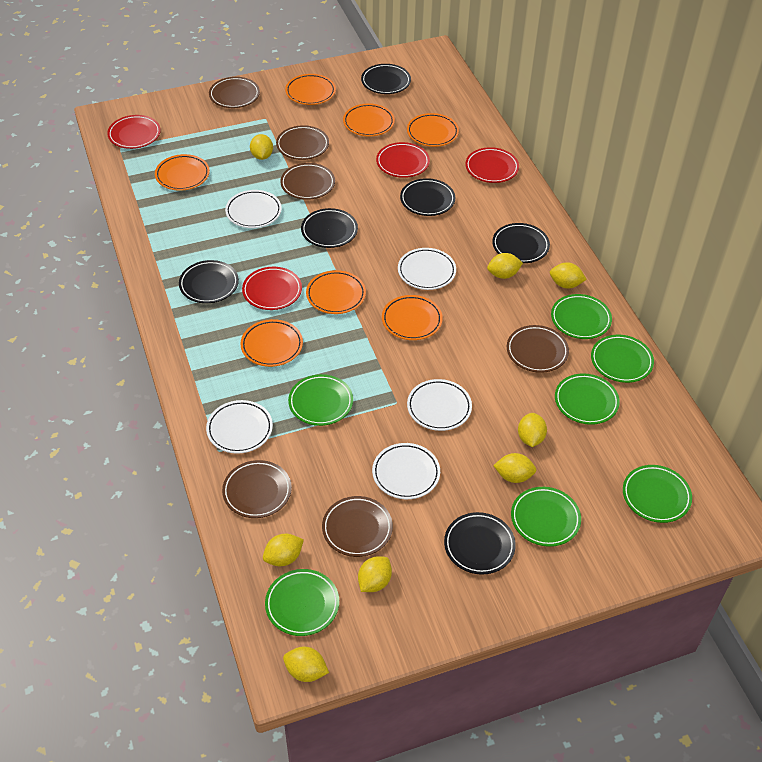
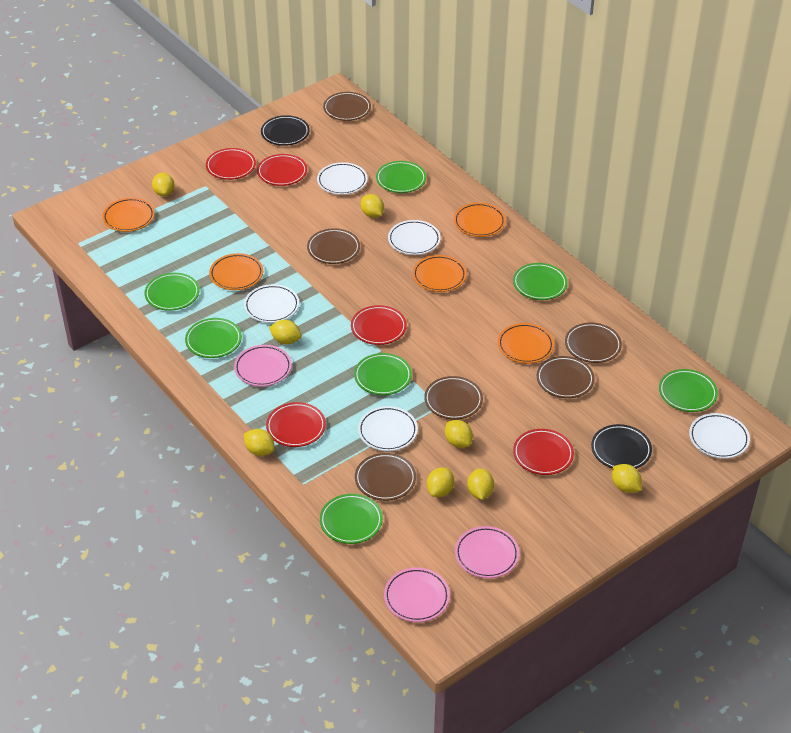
black plate: [179,260,239,303] [301,208,358,248] [361,64,411,94] [400,178,455,216] [444,512,516,575] [492,223,550,263] = 6 -> [261,115,310,146] [591,424,652,469] = 2
orange plate: [155,154,210,191] [240,319,303,367] [285,74,336,105] [306,270,366,314] [343,103,395,136] [382,295,443,340] [407,113,459,147] = 7 -> [102,198,155,232] [209,253,263,290] [413,255,467,292] [454,203,506,237] [498,323,554,364] = 5
pink plate: none = 0 -> [234,345,292,386] [384,567,450,622] [455,526,519,578] = 3
red plate: [107,115,161,149] [242,267,302,310] [376,142,430,178] [465,147,519,183] = 4 -> [206,148,256,180] [257,154,307,186] [266,402,326,447] [351,305,407,345] [513,429,574,475] = 5

